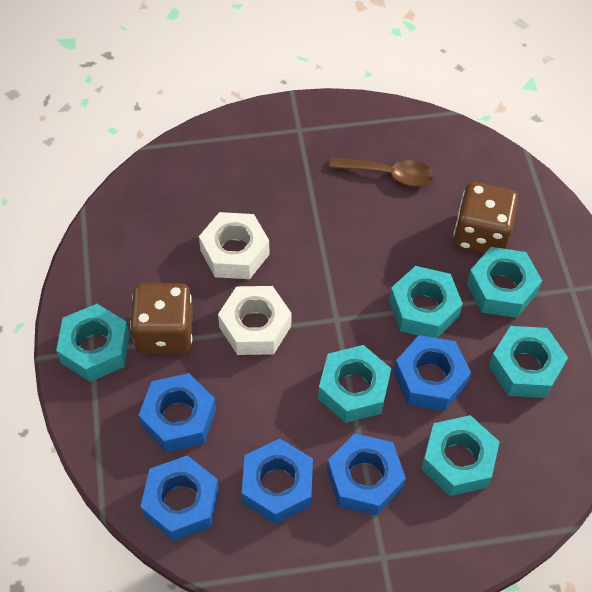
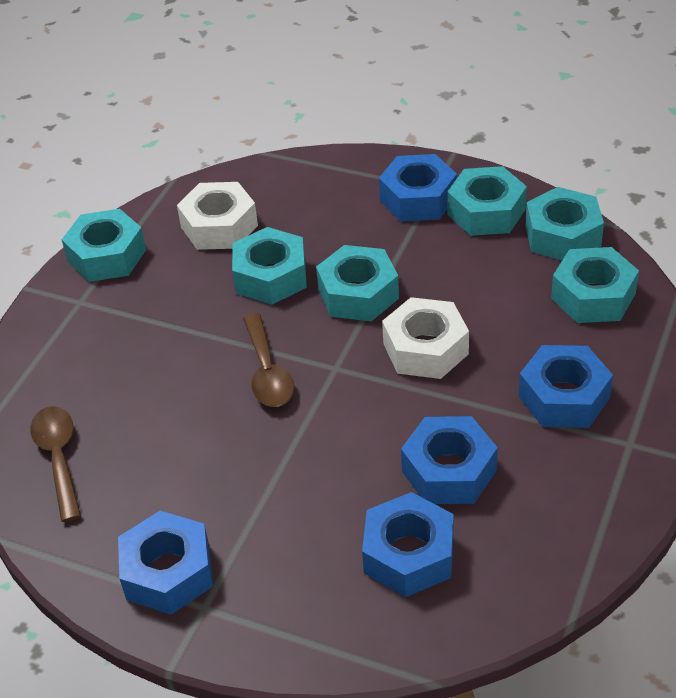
brown dice: [130,283,193,354] [453,182,518,254] = 2 -> none = 0
brown spoon: [329,157,434,186] = 1 -> [30,406,81,522] [243,313,294,407] = 2

